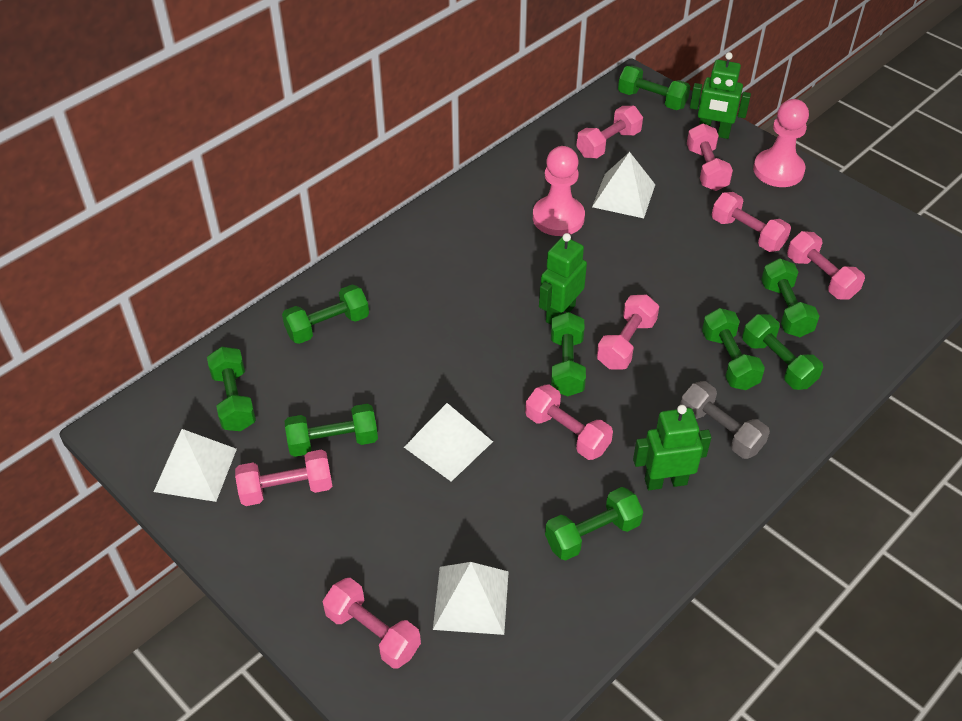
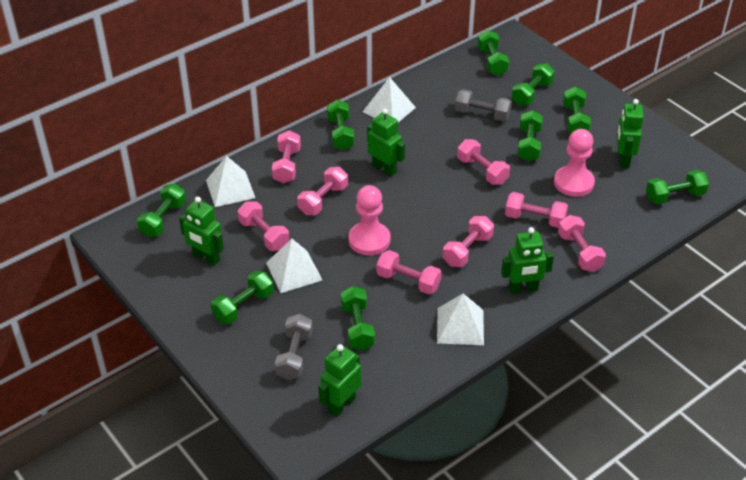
green robot: [539,233,587,324] [633,405,712,490] [690,52,751,139] = 3 -> [179,197,224,266] [318,344,361,417] [367,109,405,177] [501,227,554,294] [617,99,644,168] = 5
grey dumbbell: [680,381,770,459] = 1 -> [275,314,313,380] [455,89,512,121] = 2

